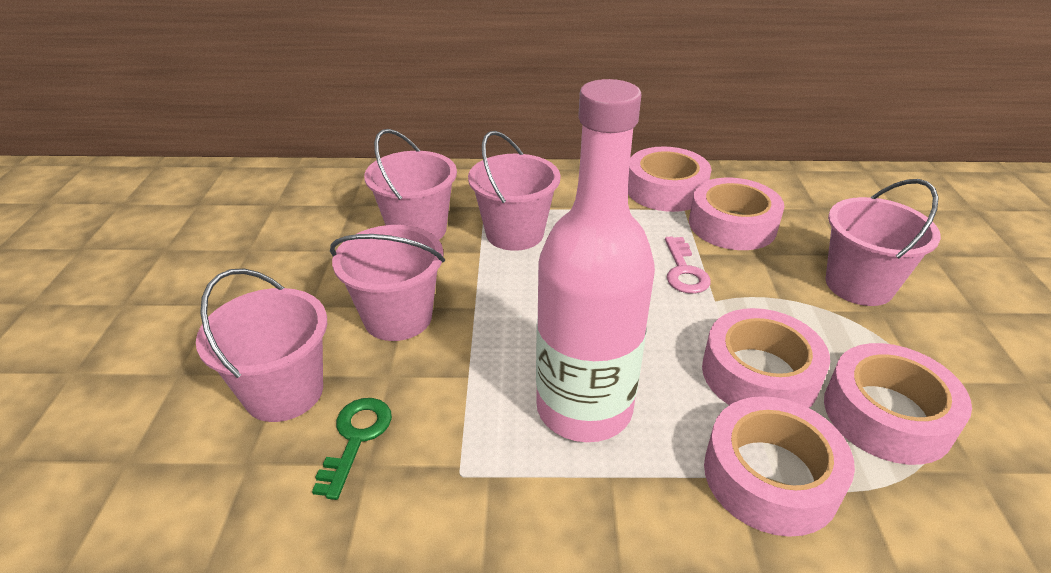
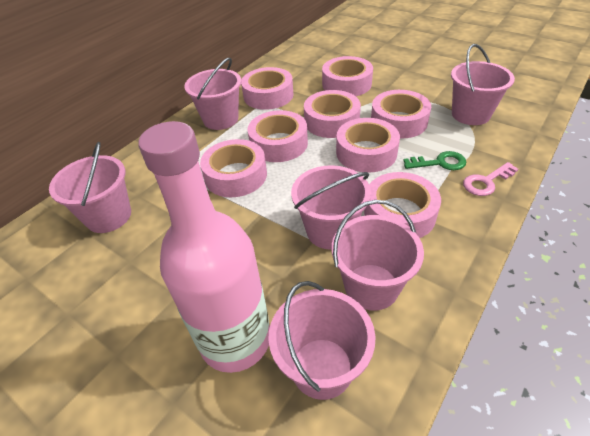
pink bucket: [196,269,327,422] [330,225,445,341] [364,129,457,240] [468,131,561,251] [826,179,941,306] = 5 -> [49,142,131,233] [184,57,241,130] [268,281,376,400] [291,165,371,250] [332,200,424,311] [451,44,515,125] = 6
pink tape: [628,146,712,212] [689,178,785,250] [702,308,830,408] [704,396,855,537] [824,343,972,465] = 5 -> [200,139,267,197] [241,67,294,110] [247,110,308,162] [304,90,361,138] [322,56,373,96] [336,118,400,173] [364,172,441,238] [371,90,431,139] = 8

